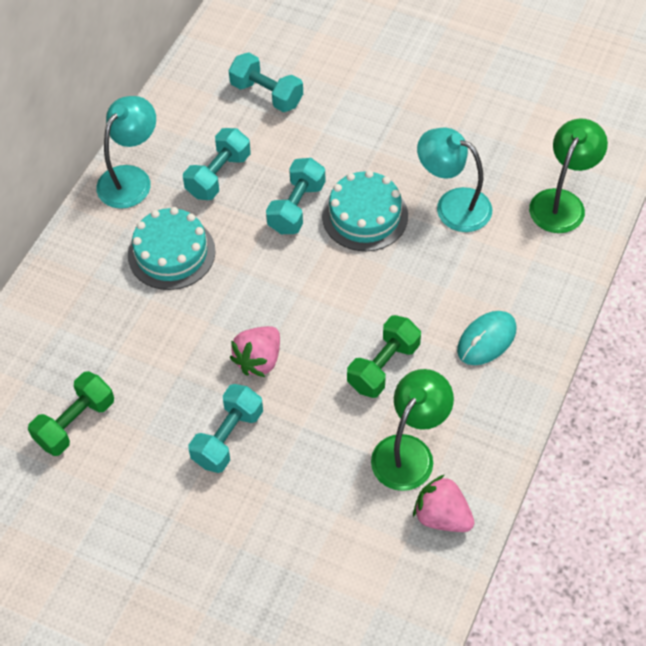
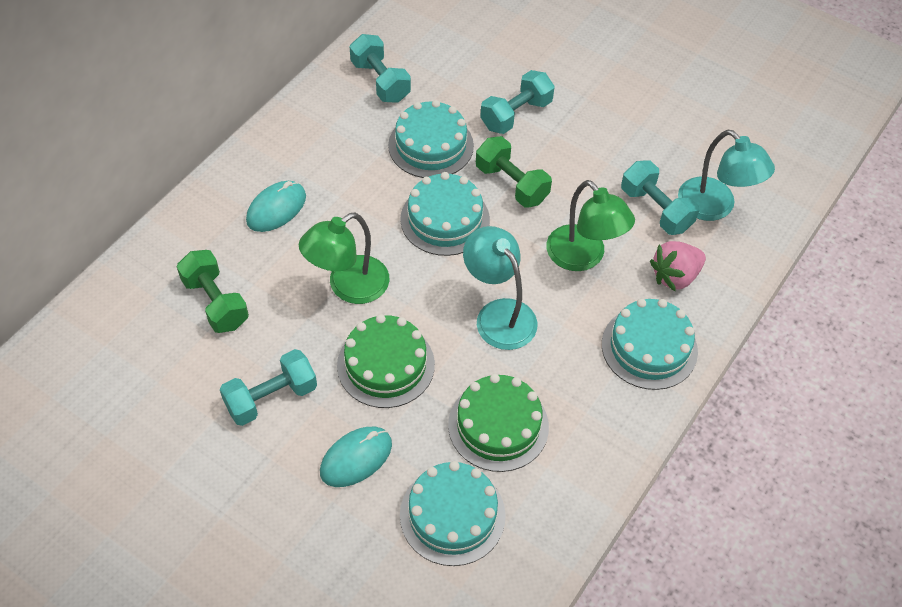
green cake: none = 0 -> [337,314,435,408] [448,374,549,472] = 2
pink strawberry: [230,326,280,377] [413,475,475,532] = 2 -> [650,241,706,292] = 1
turquoise cake: [128,207,216,290] [322,170,408,251] = 2 -> [388,100,474,178] [400,172,490,256] [400,461,506,566] [602,299,698,390] = 4
turquoise mouse: [457,311,517,365] = 1 -> [246,181,306,232] [320,427,392,487] = 2

